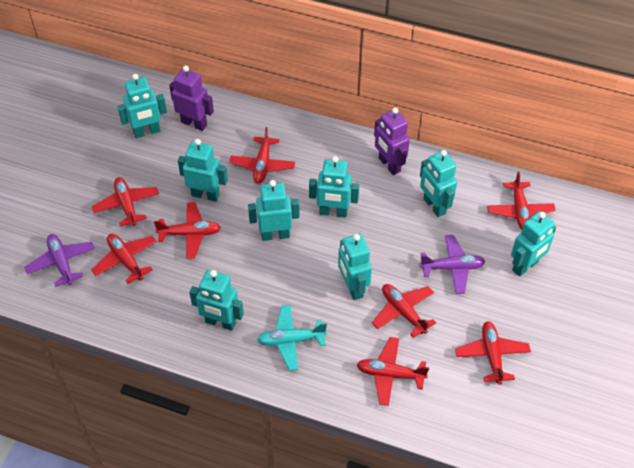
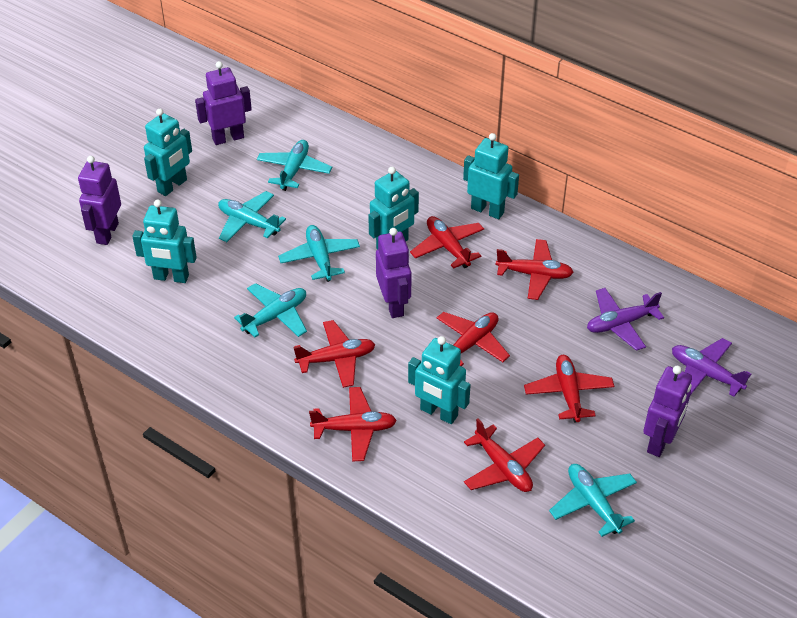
purple robot: [169,66,214,131] [374,108,410,175] = 2 -> [78,156,121,245] [195,61,252,145] [376,228,412,318] [643,366,692,457] = 4
red plane: [91,234,157,284] [92,177,159,227] [154,202,221,259] [229,127,295,184] [356,337,429,406] [372,284,436,338] [455,321,531,385] [487,171,555,230] = 8 -> [293,320,375,388] [309,387,397,462] [410,216,484,269] [437,312,510,366] [464,418,545,492] [496,239,574,300] [524,355,614,423] = 7
turquoise plane: [257,305,327,371] = 1 -> [218,191,286,242] [234,283,307,338] [257,140,332,191] [278,225,360,282] [549,464,637,537] = 5
turquoise robot: [117,74,167,138] [178,139,228,202] [189,270,244,331] [248,180,300,241] [309,156,359,218] [338,233,372,300] [420,150,457,217] [511,211,556,277] = 8 -> [132,200,197,283] [144,108,192,196] [368,167,419,250] [408,336,471,424] [463,133,519,219] = 5

